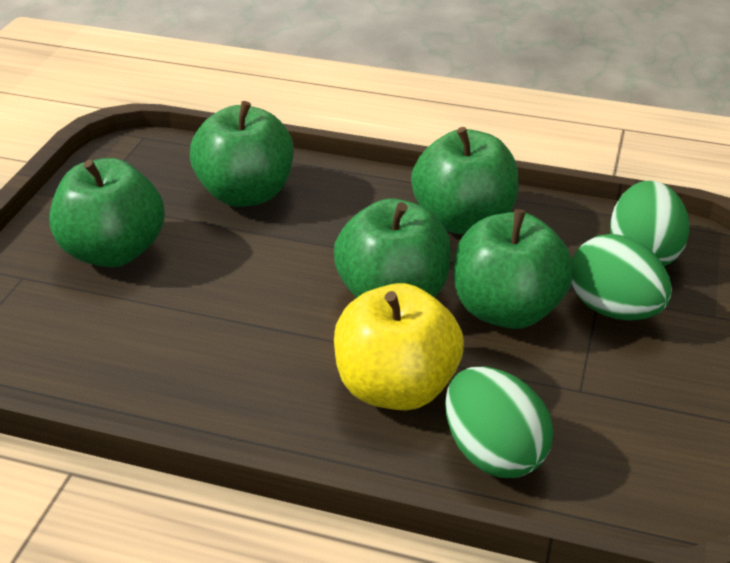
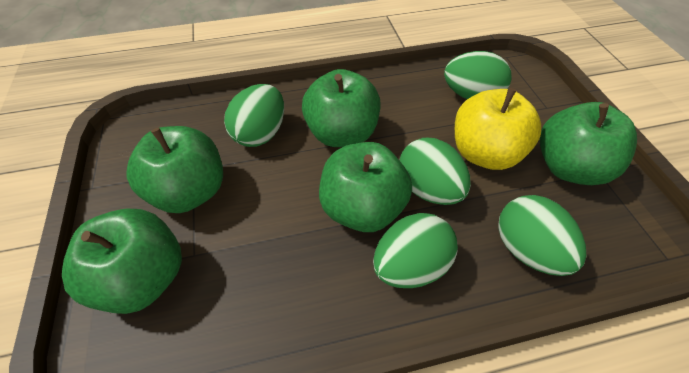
green egg: [445,367,553,478] [572,234,672,321] [610,181,690,266] = 3 -> [224,84,284,147] [373,213,458,288] [400,138,471,205] [444,51,512,99] [498,195,586,276] = 5

